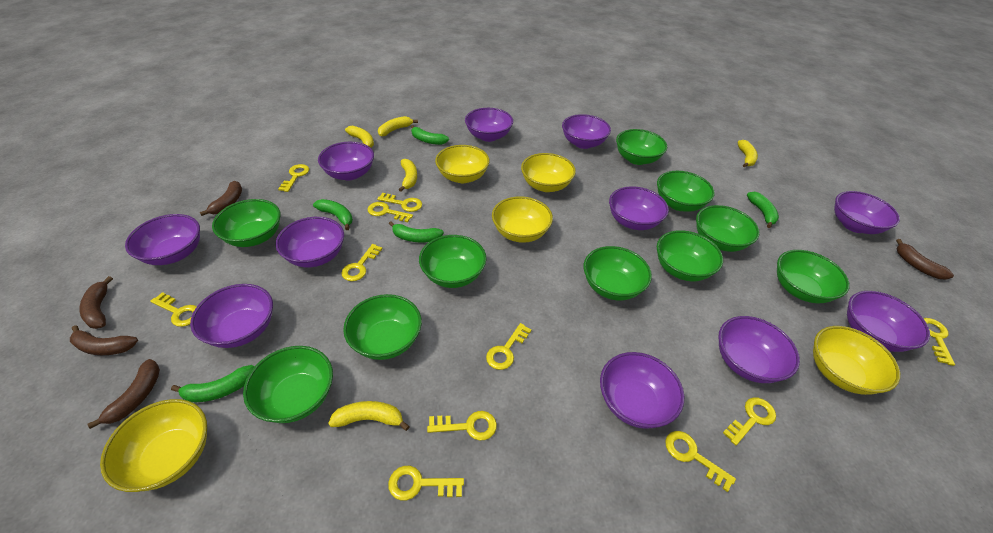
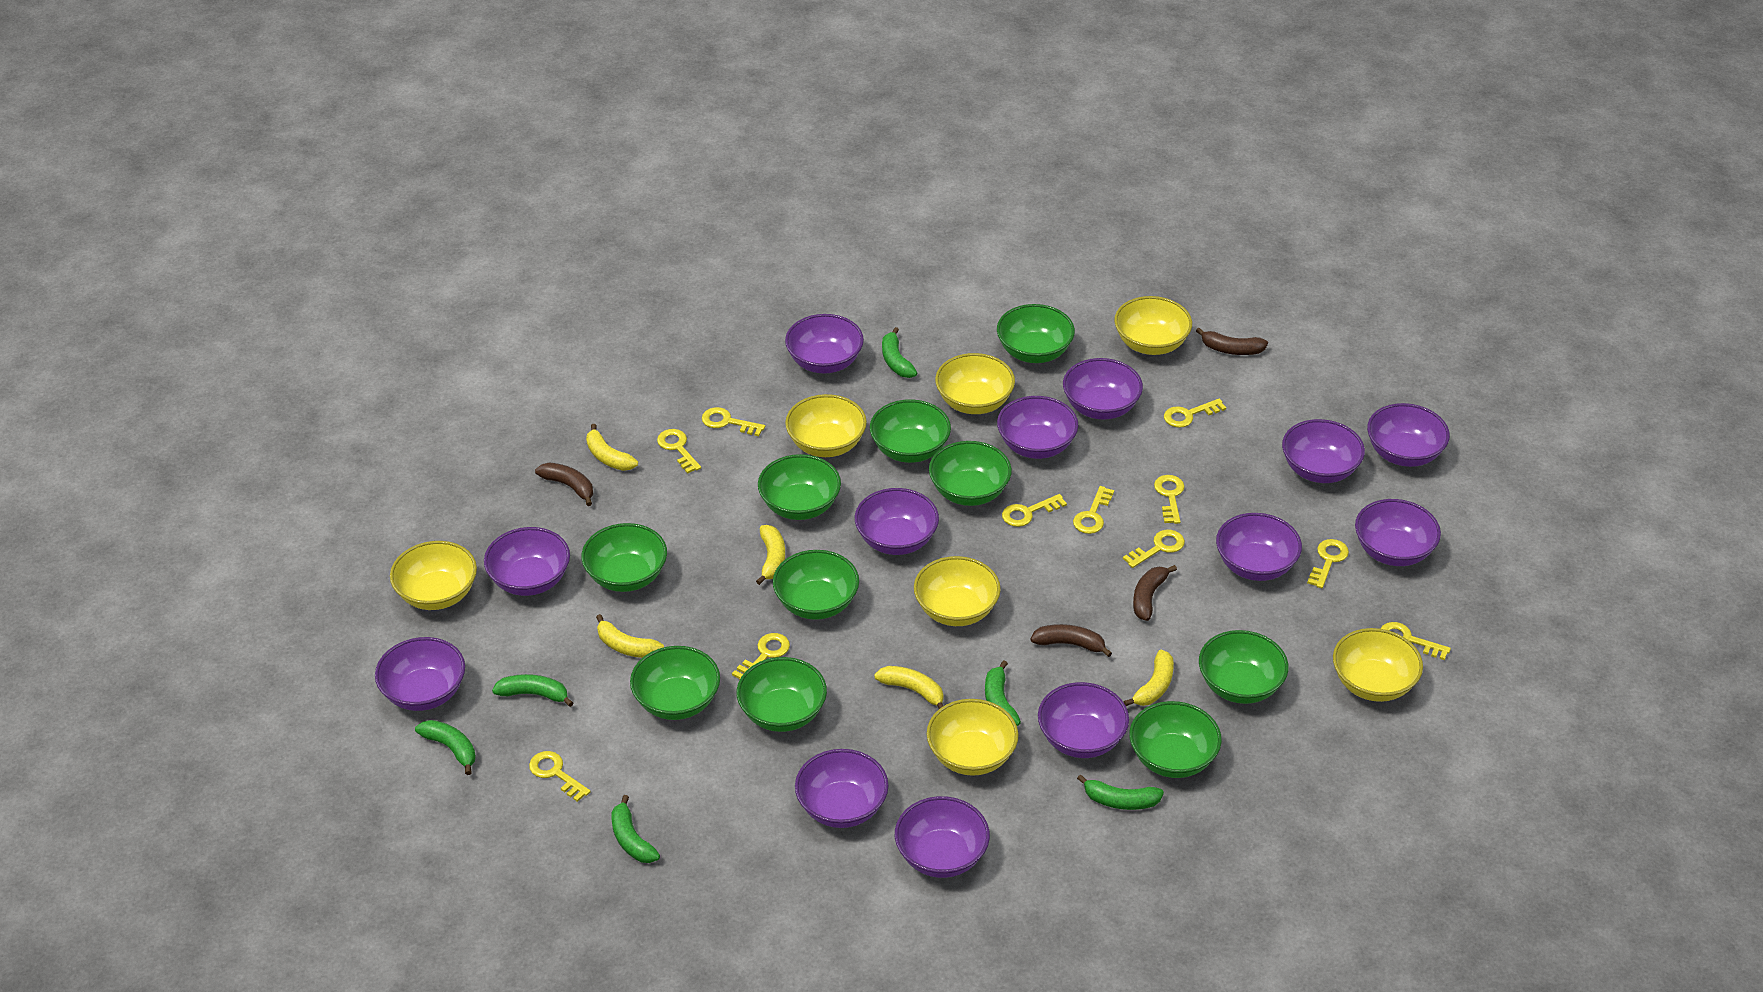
brown banana: [70,325,138,355] [79,276,113,329] [87,359,160,429] [200,181,242,216] [896,239,954,280] = 5 -> [535,463,593,506] [1030,624,1112,657] [1133,565,1177,621] [1196,328,1268,355] = 4
green banana: [171,365,254,402] [313,199,353,230] [389,221,444,243] [411,125,449,145] [747,192,779,228] = 5 -> [415,720,476,775] [492,674,573,707] [611,795,660,863] [882,327,917,378] [985,660,1021,726] [1077,774,1164,810] = 6
purple bowl: [125,214,200,265] [190,284,273,348] [275,217,344,267] [318,142,374,181] [465,108,513,142] [562,114,611,149] [600,352,684,429] [609,186,669,230] [718,316,800,383] [834,191,900,234] [847,291,930,352] = 11 -> [375,637,465,711] [484,527,570,596] [785,314,864,373] [795,749,889,828] [855,488,939,555] [895,796,990,878] [997,396,1078,459] [1038,682,1129,758] [1063,358,1143,419] [1216,513,1302,581] [1282,419,1365,483] [1355,499,1441,566] [1367,403,1450,467] = 13
yellow bowl: [100,399,207,492] [435,145,490,183] [492,196,553,243] [521,153,576,192] [813,326,900,395] = 5 -> [390,541,477,610] [785,394,867,457] [914,556,1001,626] [927,699,1019,776] [935,353,1015,414] [1114,296,1192,355] [1333,628,1423,702] = 7

